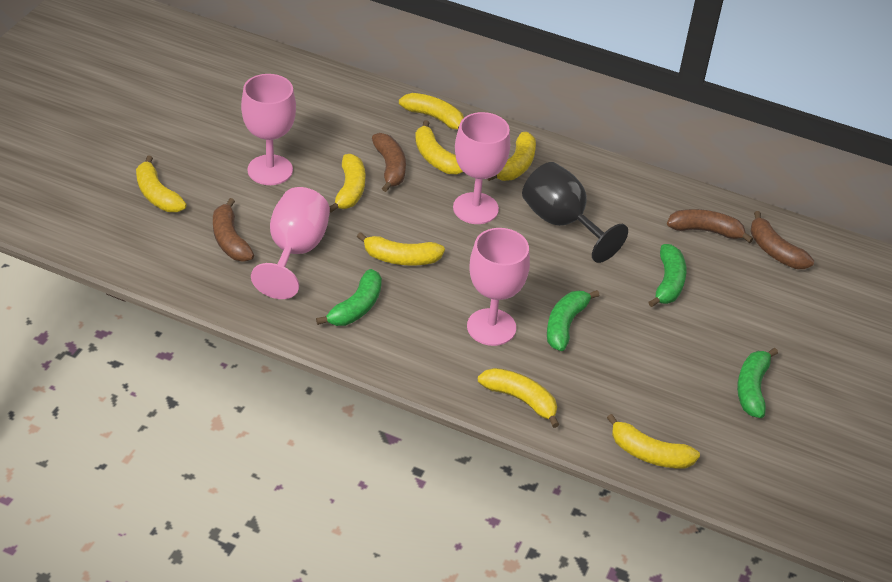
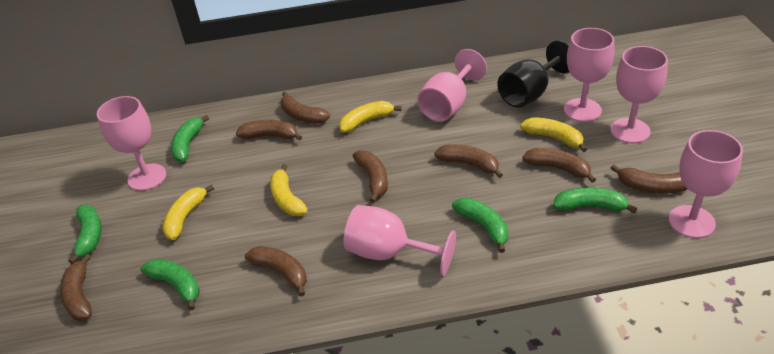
brown banana: [213,198,254,262] [372,133,406,192] [667,209,753,243] [750,211,814,269] = 4 -> [60,254,92,321] [236,120,302,141] [245,246,307,297] [281,92,330,124] [353,150,388,203] [434,144,503,178] [522,148,596,183] [611,164,688,193] = 8
green banana: [316,269,382,326] [547,290,600,351] [649,244,686,307] [737,348,778,418] = 4 -> [69,205,102,264] [141,259,200,311] [171,115,209,162] [452,198,508,253] [553,187,637,213] = 5
pink goblet: [241,74,296,185] [251,187,330,299] [453,112,510,224] [467,228,530,346] = 4 -> [97,96,166,191] [344,205,456,276] [417,49,487,122] [564,28,614,122] [610,46,668,143] [669,130,743,238] = 6
yellow banana: [136,156,187,212] [329,154,365,212] [357,232,445,266] [399,93,464,129] [415,120,463,174] [478,368,559,428] [487,132,536,181] [607,414,700,469] = 8 -> [162,185,214,240] [270,164,308,216] [339,101,402,132] [520,117,587,152] = 4

